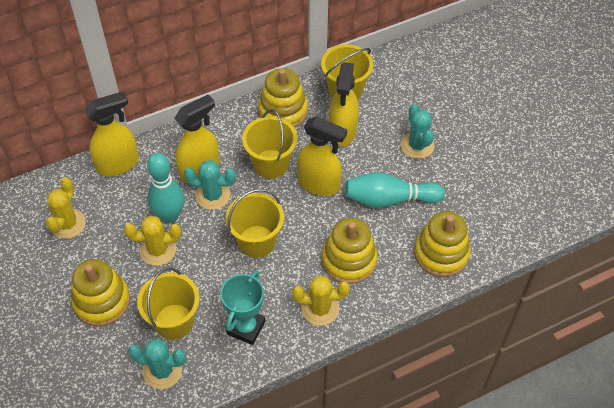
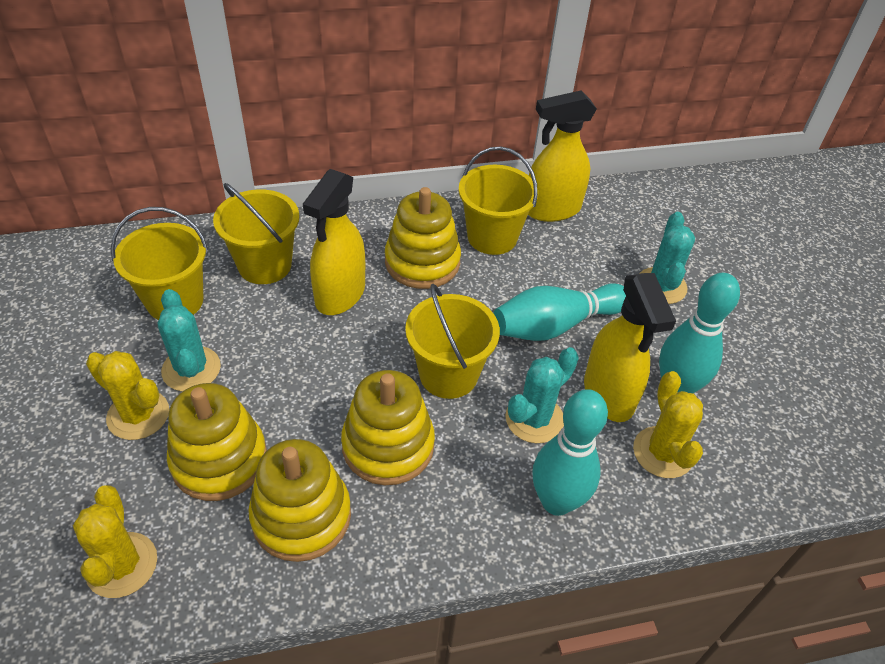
turquoise bowling pin: [147,153,184,223] [345,172,445,208] = 2 -> [493,283,626,341] [532,389,608,516] [659,273,740,393] = 3
turquoise trophy: [220,271,265,345] = 1 -> none = 0
yellow spray bottle: [85,91,139,176] [174,94,219,183] [297,116,347,196] [329,62,359,147] = 4 -> [303,169,365,315] [528,90,597,222] [584,273,676,422] = 3

